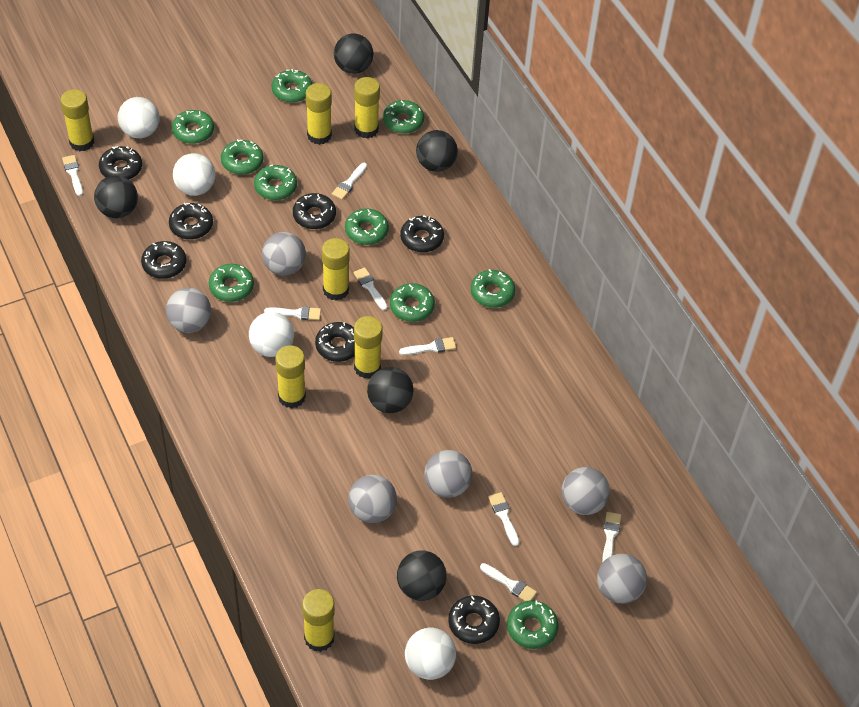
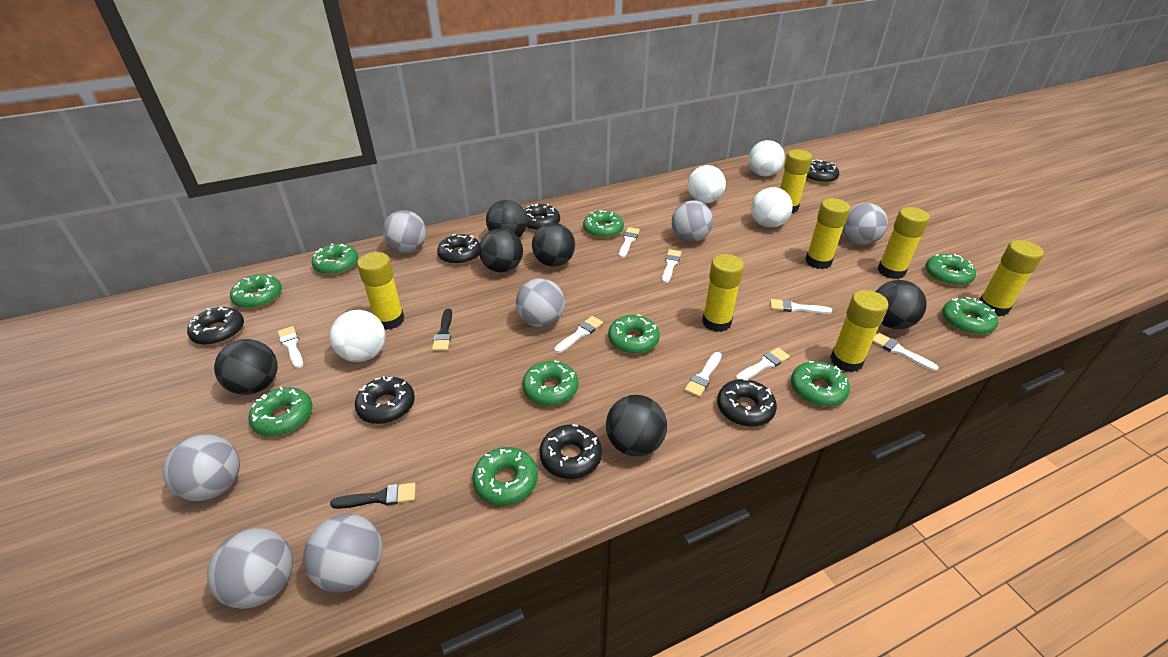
black ball: [94,175,138,218] [334,33,373,74] [367,367,414,413] [397,550,447,601] [416,130,458,172] = 5 -> [214,339,278,395] [479,228,523,273] [486,200,527,237] [532,223,575,267] [606,395,667,457] [876,280,927,329] = 6
black brush: none = 0 -> [330,483,416,509] [432,309,452,351] = 2
grey ball: [166,288,211,333] [262,232,306,276] [348,475,397,523] [424,450,472,498] [562,467,610,515] [597,554,647,604] = 6 -> [163,434,240,501] [207,528,293,609] [303,514,382,592] [383,210,426,253] [516,278,565,327] [672,200,713,242] [843,203,888,245] = 7

